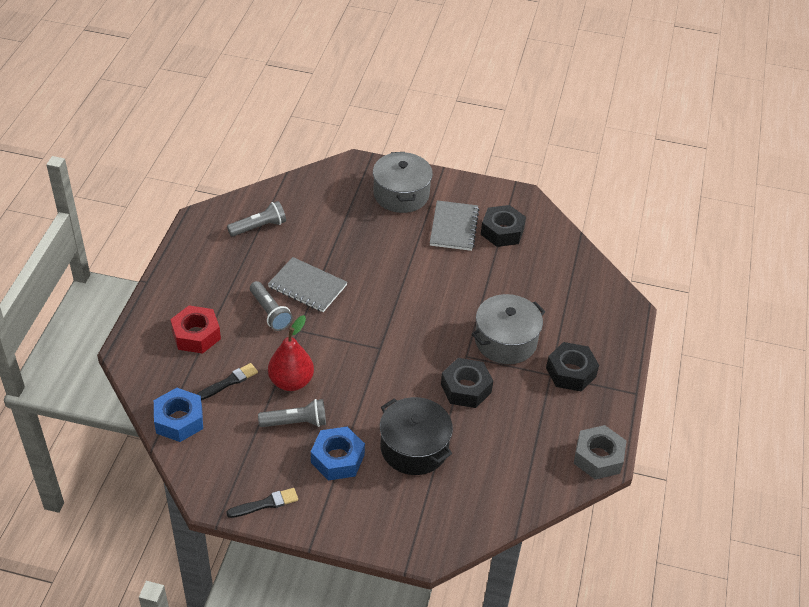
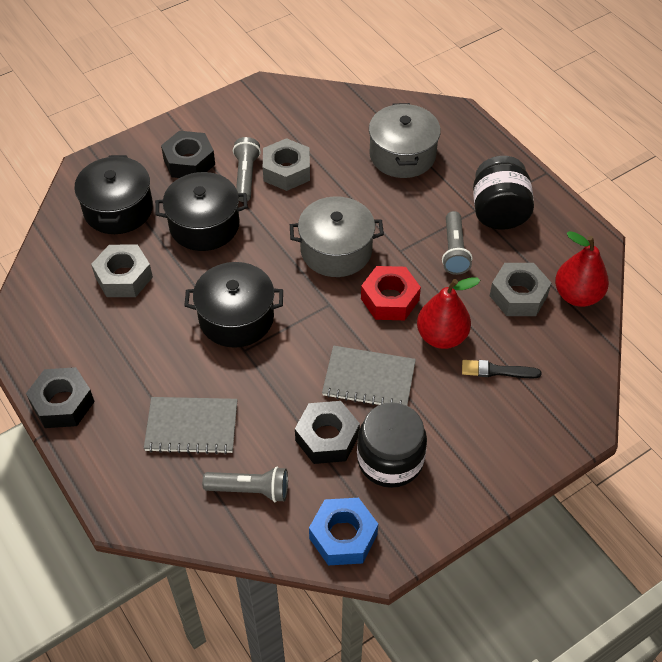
black brush: [197,363,258,400] [226,488,298,518] = 2 -> [462,360,541,378] = 1
black jar: none = 0 -> [357,402,427,488] [473,156,534,230] = 2
black pot: [380,397,453,475] = 1 -> [74,155,153,234] [155,172,248,251] [184,262,283,348] = 3
blue nut: [154,388,203,442] [311,427,365,481] = 2 -> [309,498,378,566] = 1
grey nut: [574,425,626,480] = 1 -> [91,245,153,297] [263,138,310,191] [490,263,551,316] = 3
red pear: [268,315,314,391] = 1 -> [417,278,480,349] [555,231,609,307] = 2

